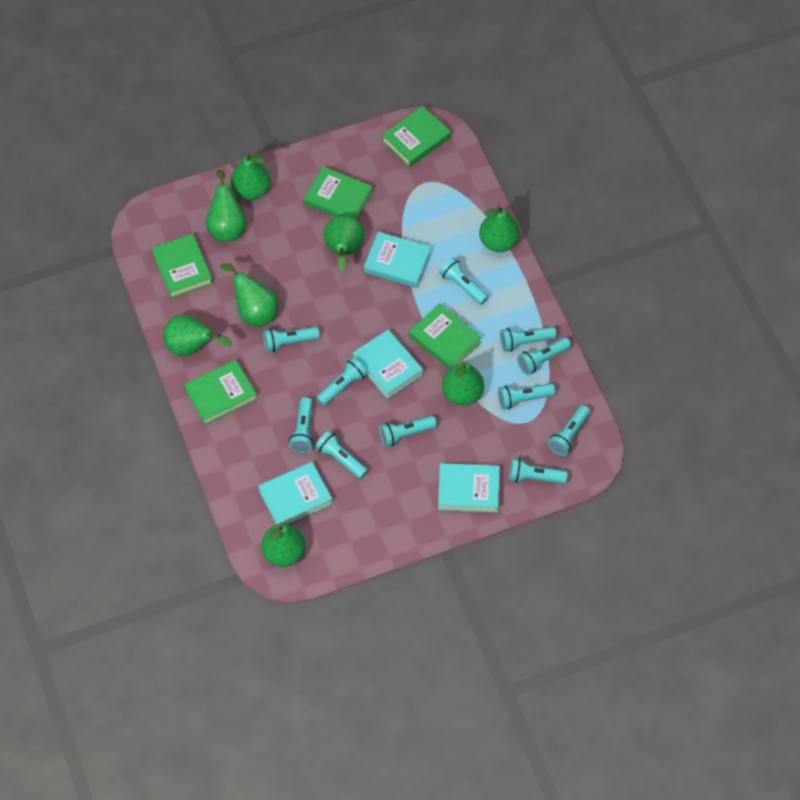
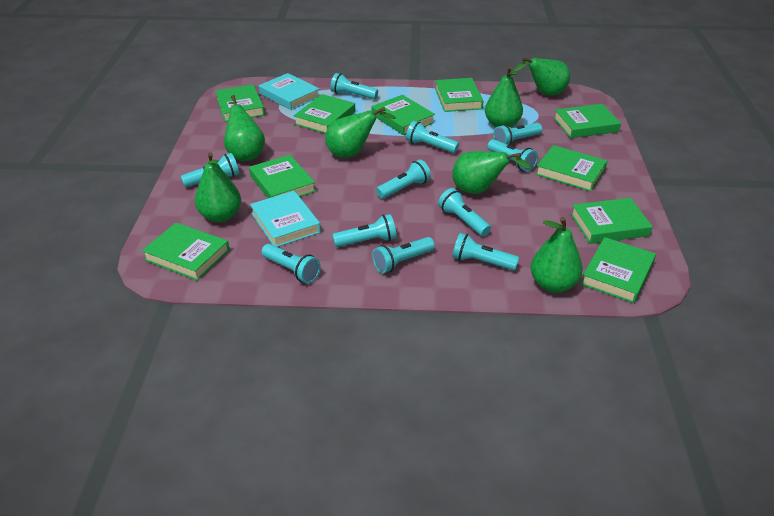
green book: [152,234,213,298] [184,360,257,425] [304,166,373,220] [382,106,451,167] [409,303,482,370] = 5 -> [142,222,230,281] [215,84,265,122] [249,155,316,198] [294,94,355,134] [372,95,435,135] [435,78,483,112] [536,145,607,192] [554,104,621,138] [571,198,653,244] [581,237,656,303] = 10
green pear: [163,315,232,356] [206,170,246,242] [220,263,278,327] [231,152,271,200] [261,523,305,567] [324,216,364,272] [442,361,484,406] [479,205,520,252] = 8 -> [195,152,241,222] [224,95,265,161] [325,107,396,158] [452,151,532,194] [485,66,523,127] [513,58,570,96] [531,217,583,293] = 7
turquoise book: [258,462,333,525] [352,330,423,399] [364,232,431,288] [438,463,500,512] = 4 -> [250,191,321,247] [259,73,320,110] = 2

